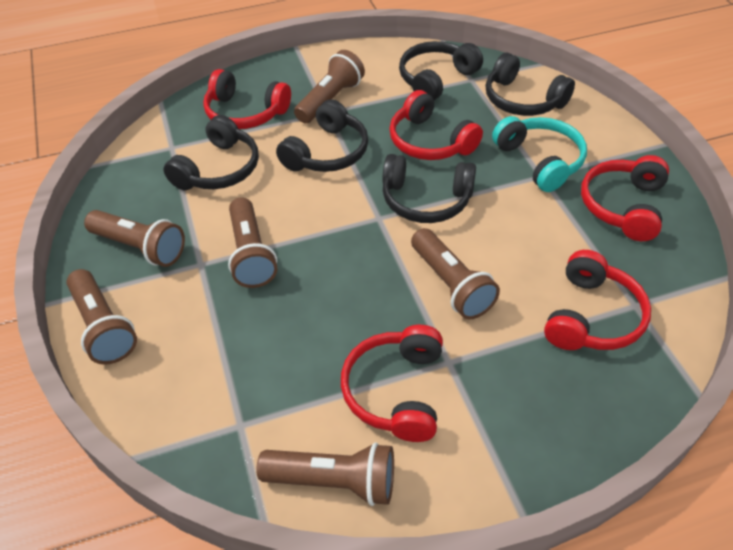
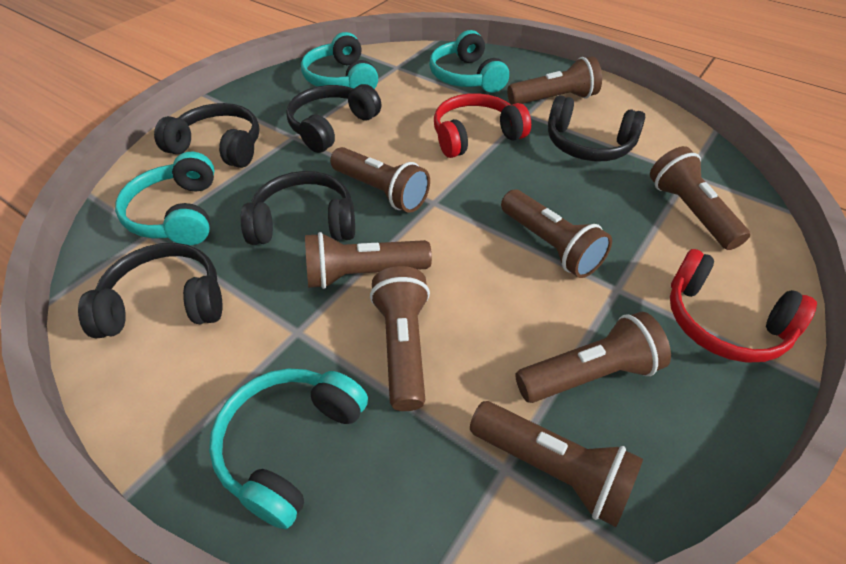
brown flashlight: [66,269,137,365] [84,210,185,267] [228,197,277,288] [256,442,394,506] [294,50,365,123] [411,228,500,319] = 6 -> [305,232,432,289] [330,147,430,213] [370,266,430,411] [470,401,643,527] [501,189,612,278] [507,56,602,105] [515,312,671,403] [650,146,750,250] = 8
red headphones: [203,69,291,129] [341,325,443,442] [389,90,483,160] [544,250,651,350] [581,155,669,241] = 5 -> [434,93,531,158] [670,249,817,363] = 2
turquoise headphones: [492,116,587,192] = 1 -> [115,152,214,245] [209,368,368,529] [301,32,378,89] [429,30,509,93] = 4

